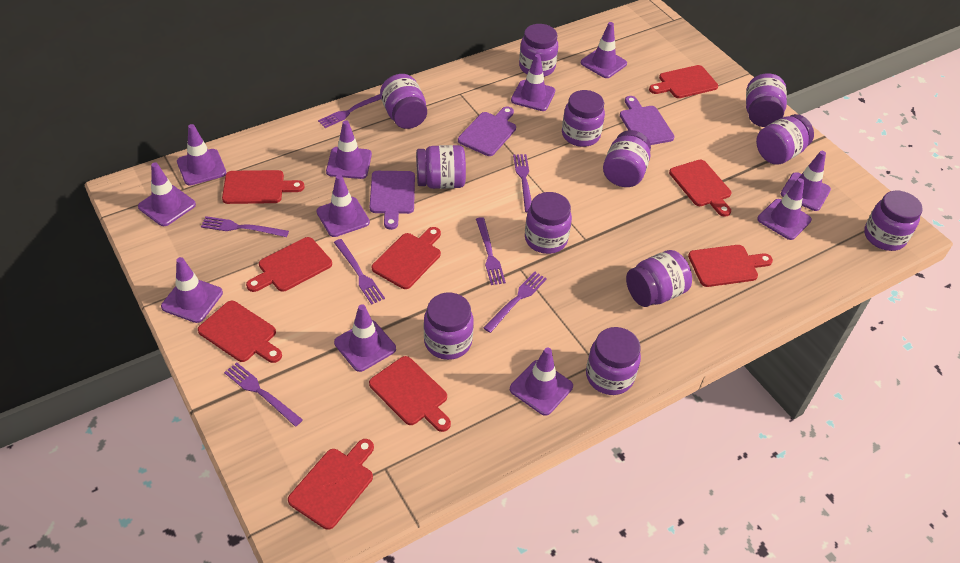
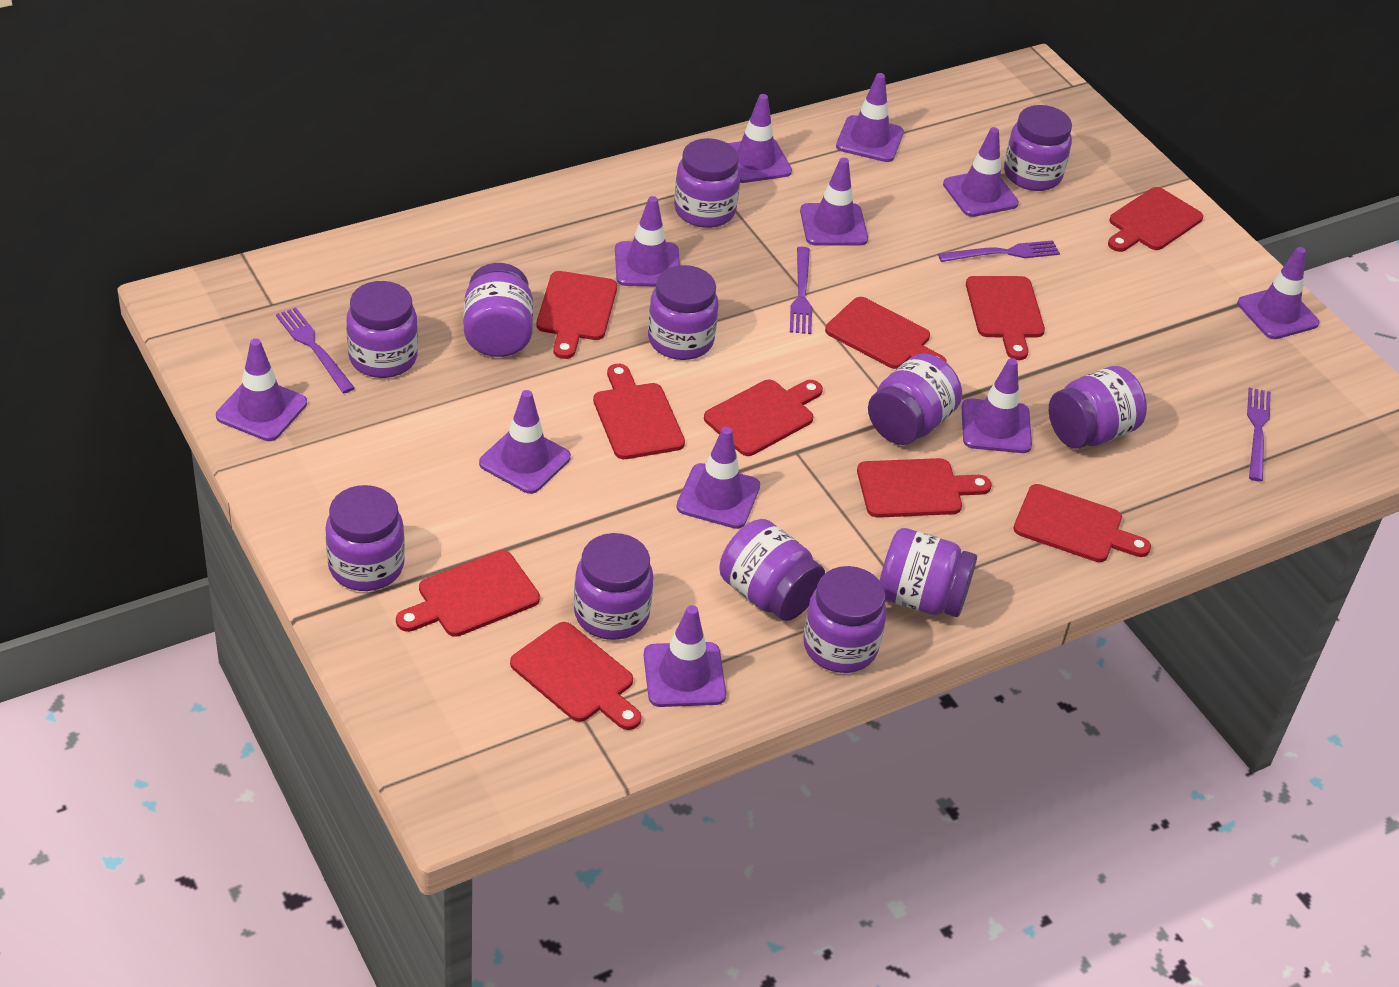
purple cutting board: [370,171,415,230] [458,106,516,156] [620,96,675,145] = 3 -> none = 0
purple fork: [201,216,289,237] [224,362,303,427] [318,94,381,128] [334,239,385,305] [476,217,506,285] [484,272,547,333] [513,154,532,212] = 7 -> [276,307,355,393] [790,247,812,334] [938,240,1060,262] [1247,388,1271,482] = 4
red cutting board: [198,301,282,363] [222,170,305,204] [246,237,332,292] [288,439,374,530] [369,356,451,432] [372,227,441,289] [649,65,718,98] [669,159,731,217] [688,245,773,287] = 9 -> [396,550,540,637] [510,622,642,730] [537,271,617,359] [593,364,685,459] [704,380,823,456] [825,297,947,369] [857,458,992,518] [966,276,1045,360] [1013,484,1151,562] [1108,187,1203,252] = 10

